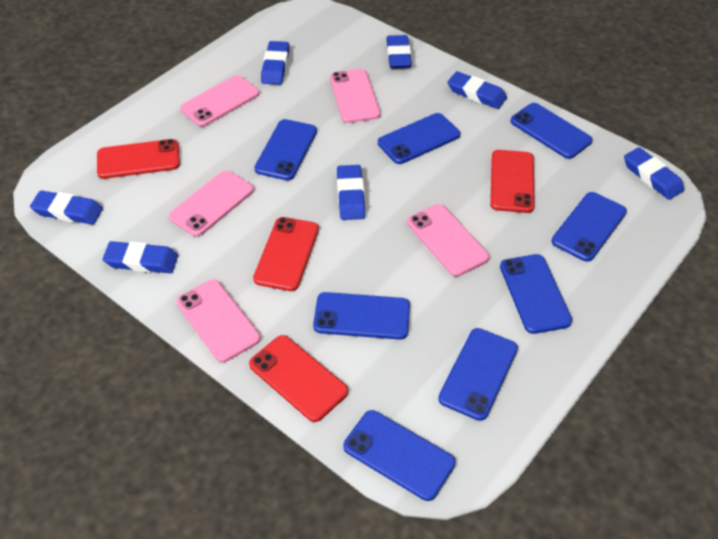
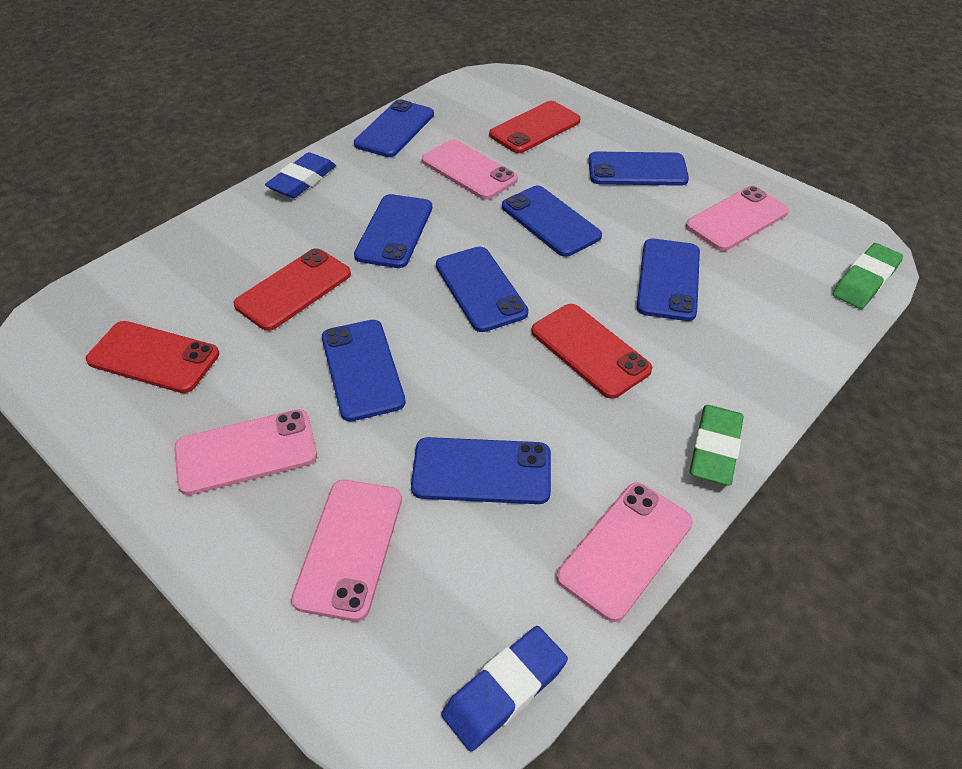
blue eraser: [30,191,103,225] [102,241,178,273] [261,41,289,85] [337,165,365,220] [386,35,412,69] [447,71,507,109] [624,147,684,200] = 7 -> [265,152,336,198] [441,626,568,752] = 2
green eraser: none = 0 -> [690,405,744,486] [833,243,903,309] = 2

